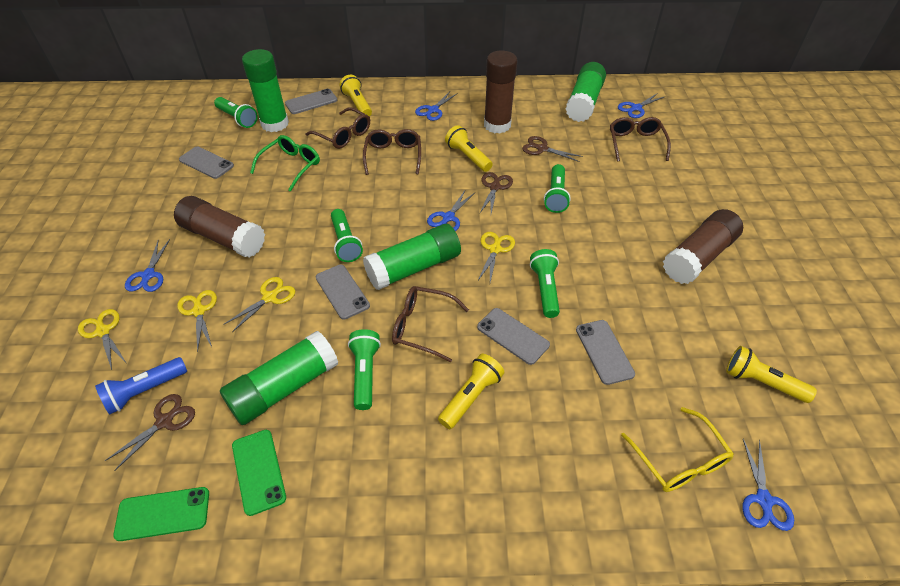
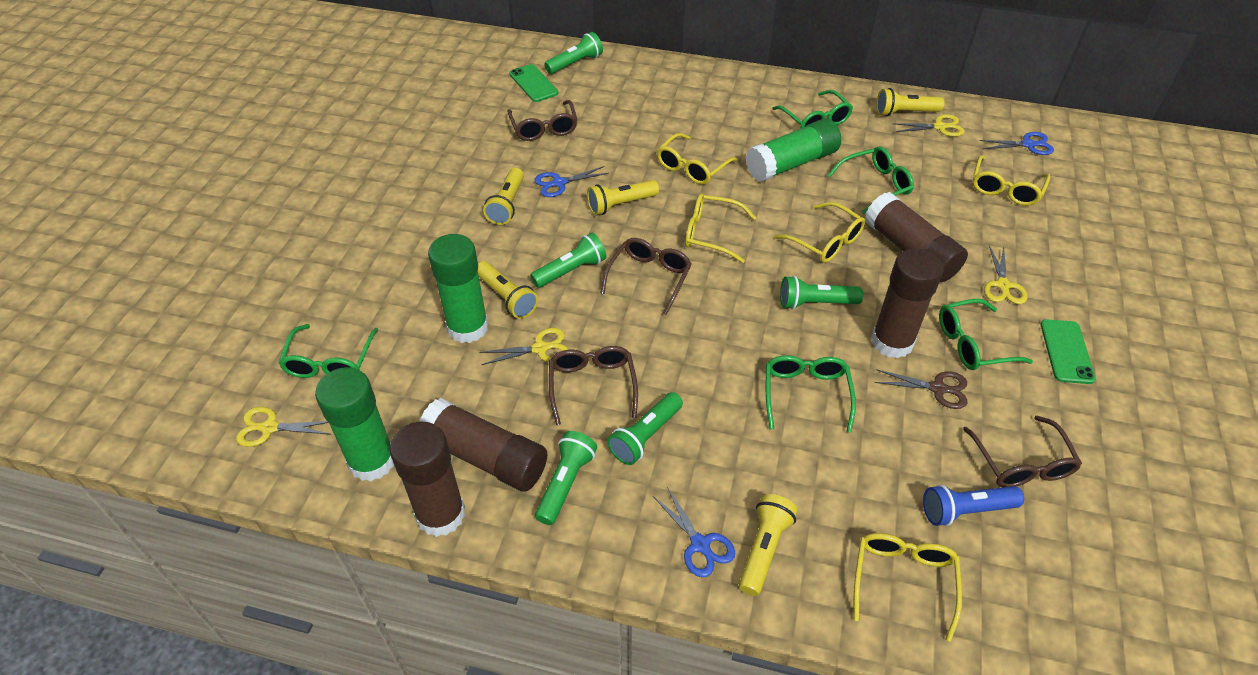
blue scissors: [125,239,170,292] [415,91,458,121] [427,189,475,231] [618,93,664,118] [742,439,794,531] = 5 -> [534,166,609,197] [653,487,735,577] [979,132,1054,155] = 3
brown glue stick: [174,196,265,258] [484,51,517,134] [663,209,743,284] = 3 -> [390,422,465,537] [420,398,547,492] [865,192,968,282] [871,248,943,358] = 4
brown scissors: [105,394,195,471] [480,172,513,213] [522,136,583,162] = 3 -> [875,369,967,409] = 1
green glasses: [250,135,320,192] = 1 -> [278,324,378,378] [766,355,856,433] [772,90,853,129] [827,146,914,214] [939,299,1033,370] = 5
green glue stick: [220,331,338,425] [242,49,289,132] [363,224,461,290] [566,62,606,122] = 4 -> [315,367,394,481] [428,234,489,343] [746,118,841,182] = 3
grey phone: [179,147,234,179] [285,89,337,114] [316,265,370,320] [477,308,550,365] [576,320,635,385] = 5 -> none = 0
yellow flashlight: [340,75,372,117] [438,354,504,429] [445,125,493,172] [726,346,817,403] = 4 -> [478,261,538,319] [483,168,524,225] [587,180,659,215] [739,494,798,596] [876,88,944,116] = 5
yellow glasses: [621,407,734,492] = 1 -> [657,133,738,185] [685,193,756,263] [774,202,865,263] [854,533,962,642] [972,155,1051,206] = 5

